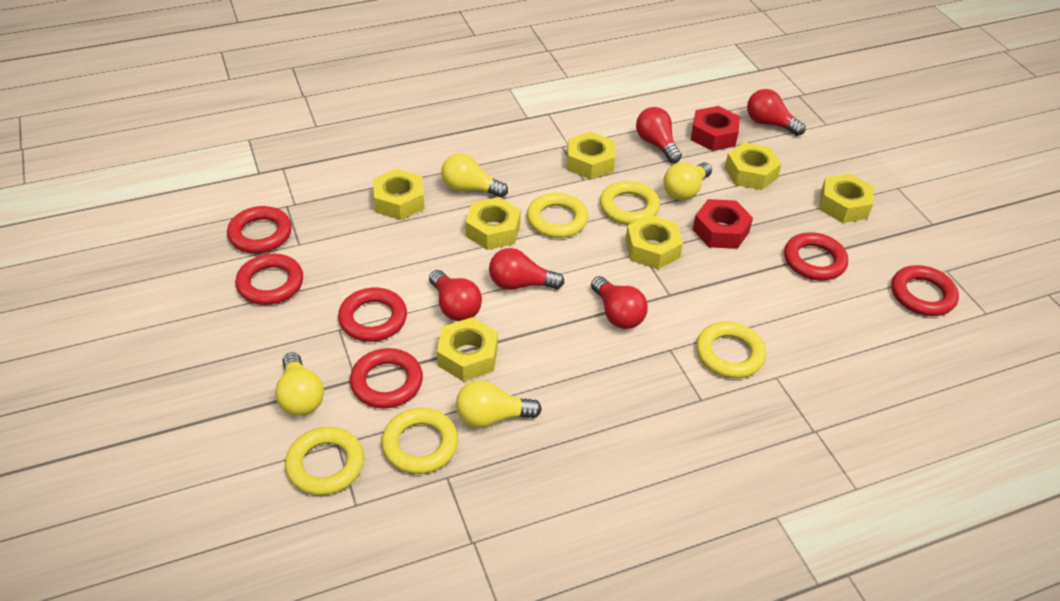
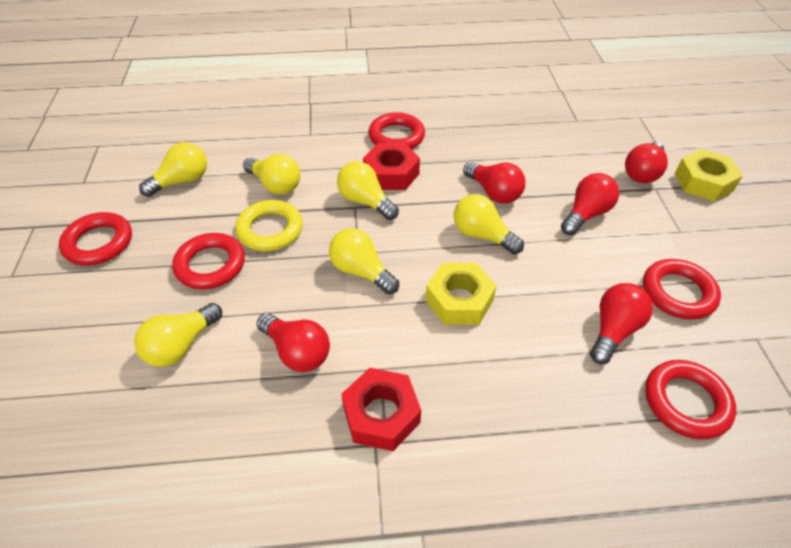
red ring: [227,206,292,253] [235,254,303,305] [338,288,407,342] [350,348,423,409] [784,232,848,281] [891,265,959,316] = 6 -> [59,212,132,266] [172,233,245,290] [368,112,425,149] [643,259,721,320] [645,360,736,440] = 5
yellow light bulb: [275,352,324,416] [441,153,508,198] [456,380,542,428] [663,162,712,200] = 4 -> [134,303,222,367] [139,142,207,197] [243,154,300,195] [329,228,399,294] [337,161,399,220] [454,194,524,254] = 6
yellow nut: [373,169,424,220] [437,317,498,382] [466,197,521,250] [567,132,615,180] [625,215,683,269] [725,142,782,190] [819,174,874,223] = 7 -> [425,263,497,325] [675,149,743,202] = 2
yellow ring: [285,427,364,496] [382,408,458,474] [527,193,588,238] [600,181,660,225] [696,322,766,378] = 5 -> [235,200,303,251] = 1

